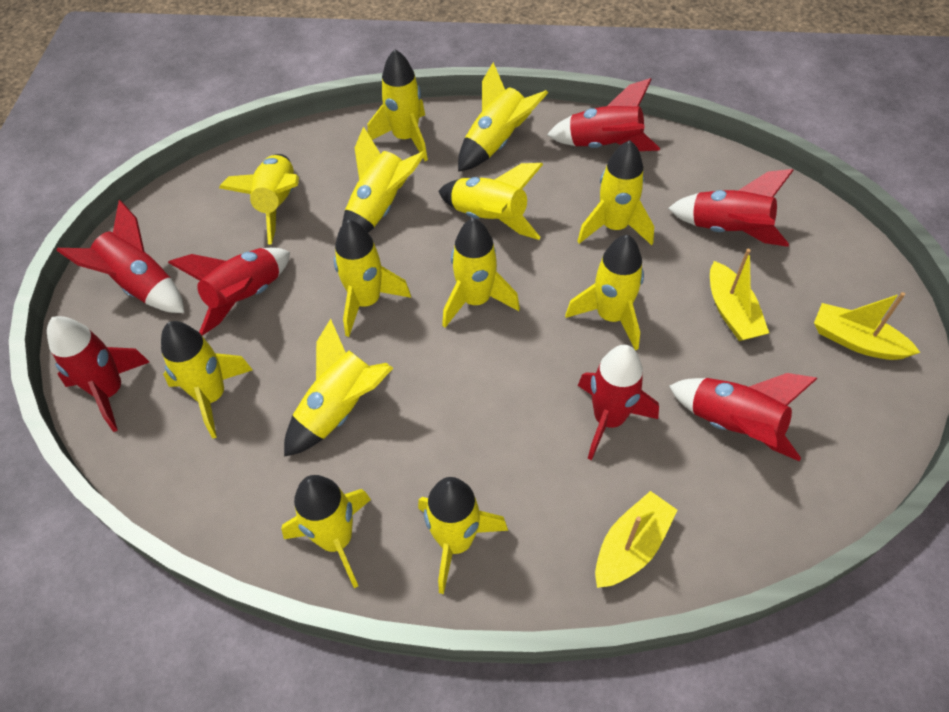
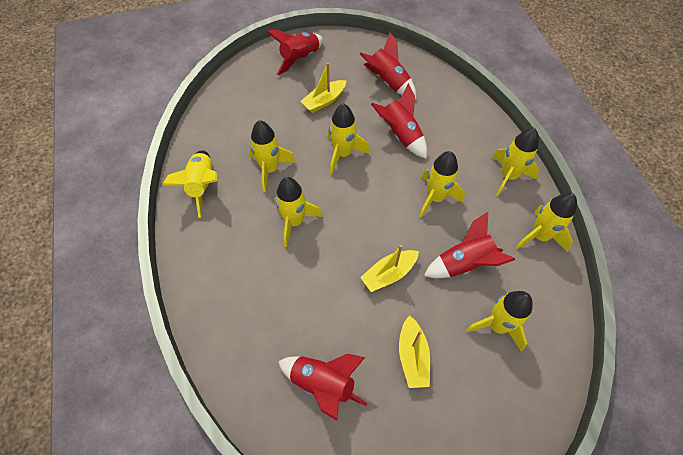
red rocket: [47,316,149,432] [56,200,184,313] [168,248,290,336] [547,78,660,151] [578,345,659,460] [668,169,794,247] [669,373,818,461] = 7 -> [266,29,323,75] [278,354,367,421] [360,32,416,99] [371,83,427,159] [424,212,515,278] = 5
yellow rocket: [161,321,252,439] [219,154,299,245] [281,475,371,588] [284,319,393,457] [334,220,411,337] [342,126,426,233] [367,49,428,161] [418,477,508,594] [438,163,543,240] [442,218,520,328] [458,62,548,172] [565,235,644,351] [577,140,654,245] = 13 -> [162,150,217,218] [249,120,296,192] [274,177,323,247] [328,104,369,174] [419,151,465,218] [466,291,533,352] [492,128,539,196] [515,193,577,251] = 8

